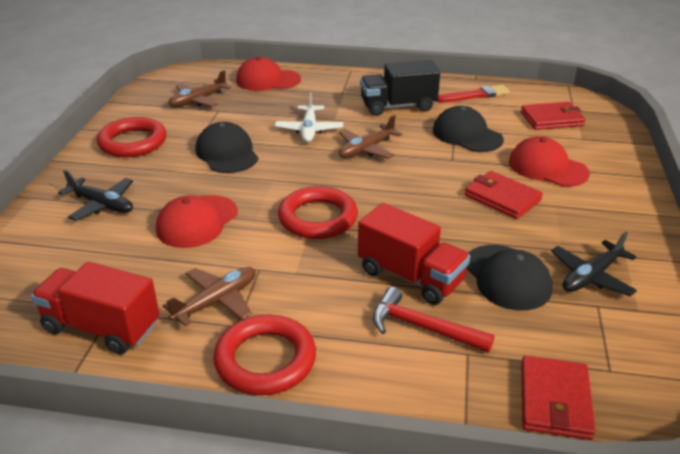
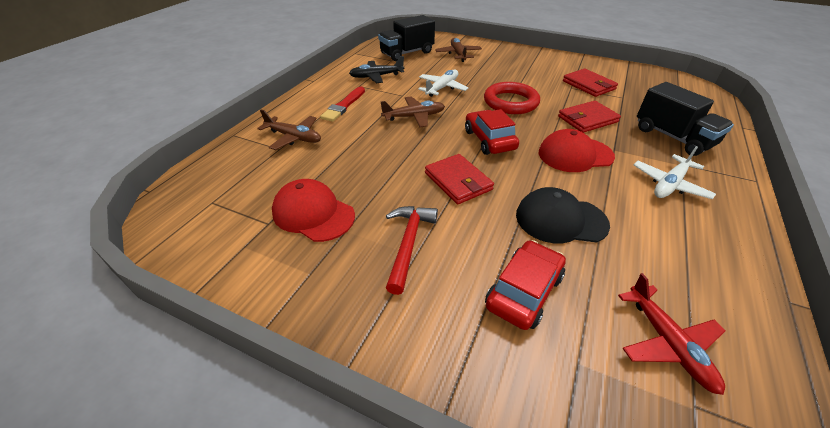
black cap: [195,122,258,173] [433,106,504,152] [467,245,552,310] = 3 -> [516,187,610,243] = 1
black plane: [58,170,133,221] [551,232,637,296] = 2 -> [349,56,404,83] = 1
black truck: [360,60,440,116] = 1 -> [378,15,435,61] [637,82,734,156] = 2
red cap: [156,195,238,248] [236,57,301,91] [509,136,590,187] = 3 -> [272,179,355,242] [539,129,615,172] = 2
red car: none = 0 -> [465,109,519,155] [485,240,566,330] = 2
red plane: none = 0 -> [618,273,725,395] = 1
red ring: [97,117,167,157] [213,315,316,395] [278,186,358,239] = 3 -> [484,82,540,114] = 1
red truck: [31,262,159,355] [358,203,470,305] = 2 -> none = 0
white plane: [275,92,343,142] = 1 -> [418,70,468,97] [634,146,716,199] = 2

